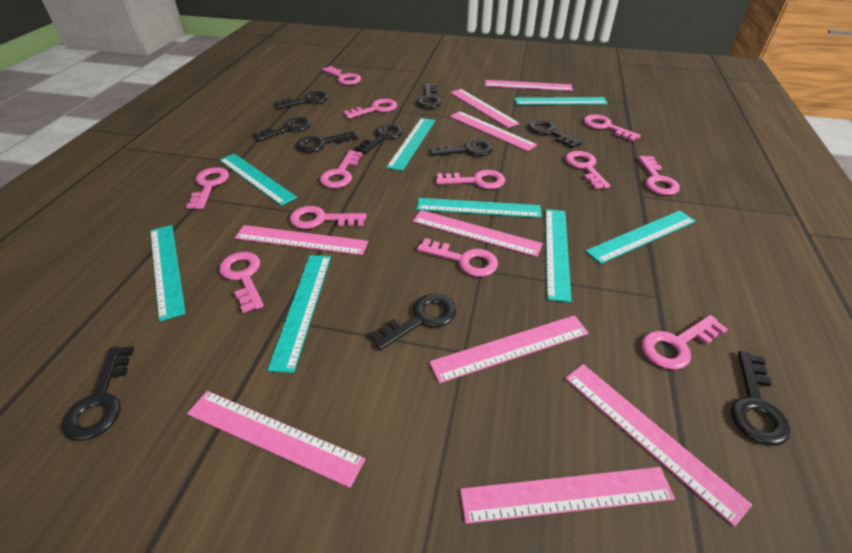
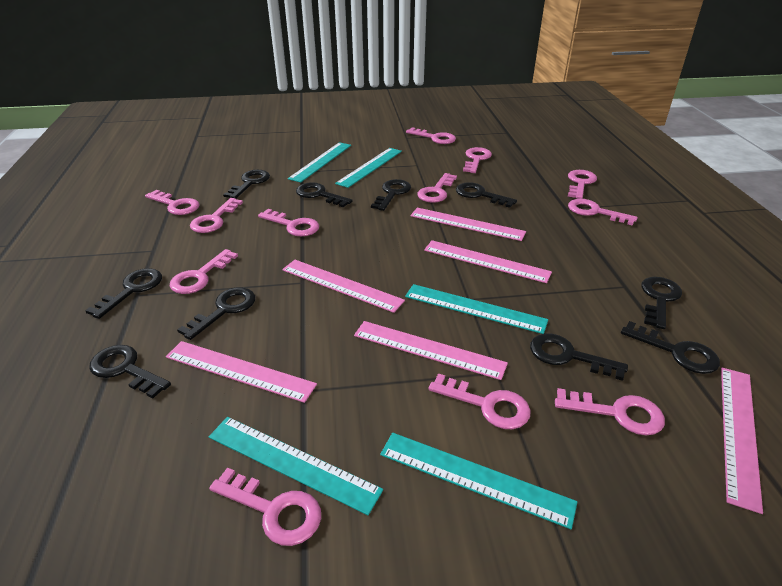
pink ruler: [187,391,365,488] [235,225,368,255] [413,210,543,257] [429,315,589,383] [450,89,520,128] [450,111,537,151] [460,467,675,524] [485,80,573,91] [565,364,752,527] = 9 -> [166,341,317,403] [282,260,405,313] [354,321,508,380] [411,208,526,241] [424,240,552,283] [721,368,763,514] = 6
turquoise ruler: [150,225,185,321] [219,154,297,206] [267,255,331,373] [386,118,435,171] [416,198,542,218] [514,97,608,105] [545,209,572,302] [585,210,696,264] = 8 -> [209,417,383,515] [288,142,351,182] [335,148,402,188] [380,433,577,529] [405,284,548,334] = 5

